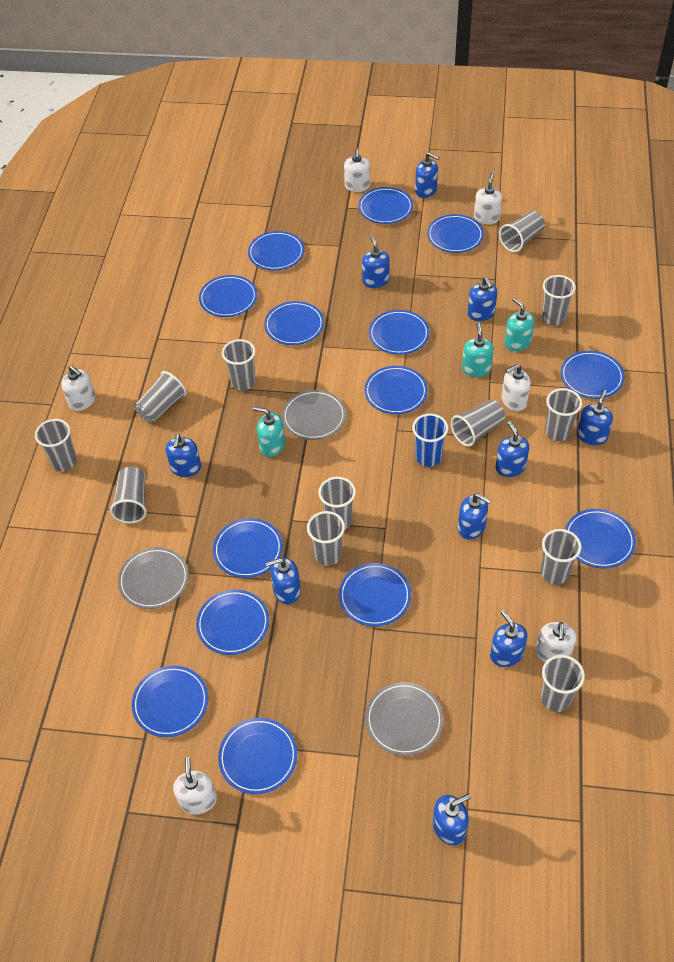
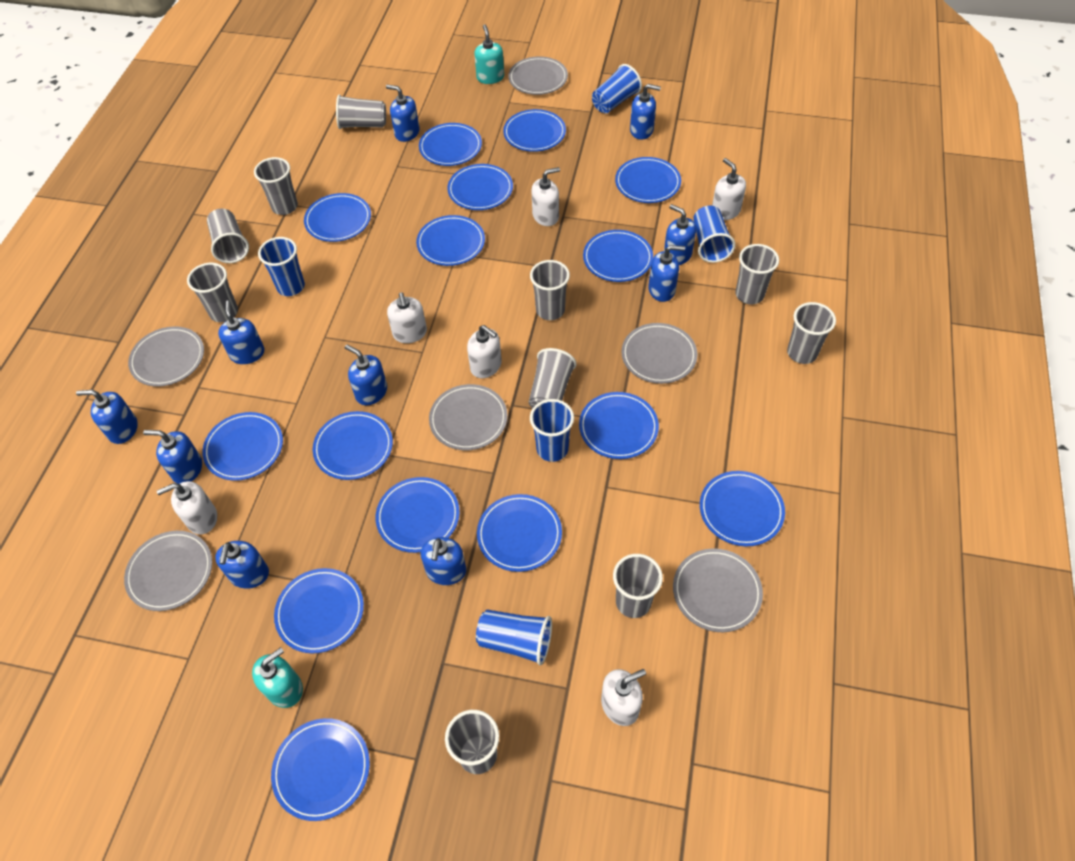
blue cup: [412,414,448,467] = 1 -> [258,237,305,296] [476,610,552,665] [530,399,574,462] [592,64,642,113] [693,205,735,263] = 5
blue plate: [132,666,208,737] [196,590,269,655] [199,275,257,317] [213,518,283,578] [218,718,297,794] [248,231,304,270] [264,301,324,345] [339,563,411,627] [358,187,413,224] [364,366,428,414] [369,310,430,355] [427,214,484,253] [560,351,625,399] [565,509,636,568] = 14 -> [202,412,283,481] [271,718,370,821] [274,568,364,653] [304,193,371,242] [313,411,393,480] [376,477,460,553] [416,215,485,266] [419,123,482,166] [447,164,513,210] [477,494,562,572] [503,109,566,152] [579,392,659,459] [583,230,653,282] [615,157,681,203] [700,471,785,546] = 15
grey cup: [35,419,77,471] [110,467,147,523] [135,371,187,423] [222,339,256,391] [307,511,345,566] [318,477,356,529] [451,400,505,447] [499,211,545,252] [540,529,582,584] [540,655,585,712] [542,275,576,326] [545,388,582,441] = 12 -> [187,263,238,322] [207,209,249,263] [254,157,298,215] [336,95,386,129] [445,710,499,774] [529,348,576,409] [530,260,570,320] [613,554,663,618] [735,244,779,304] [787,302,836,364] = 10
grey plate: [118,547,189,609] [282,390,346,440] [365,682,444,756] = 3 -> [124,531,212,611] [128,326,204,387] [429,384,508,450] [508,56,568,95] [622,323,697,384] [673,548,763,632] = 6
turquoise soap dispenser: [253,407,285,457] [462,322,494,377] [504,298,534,351] = 3 -> [252,647,303,708] [474,24,504,84] = 2

